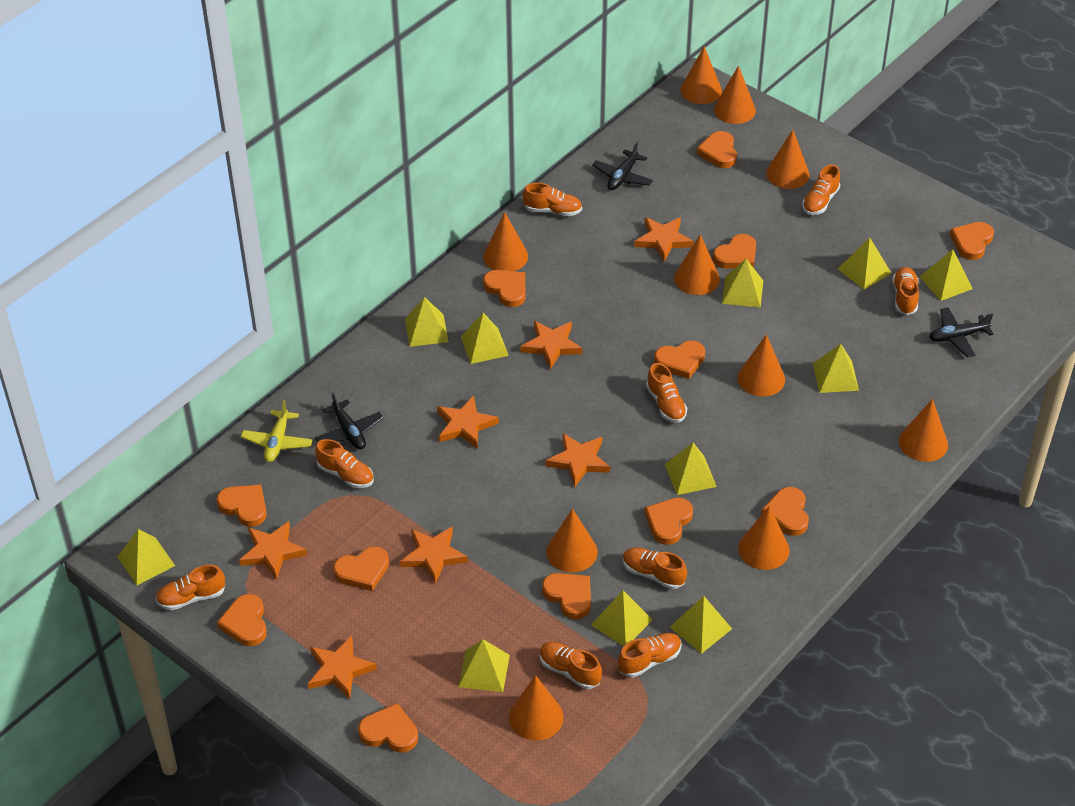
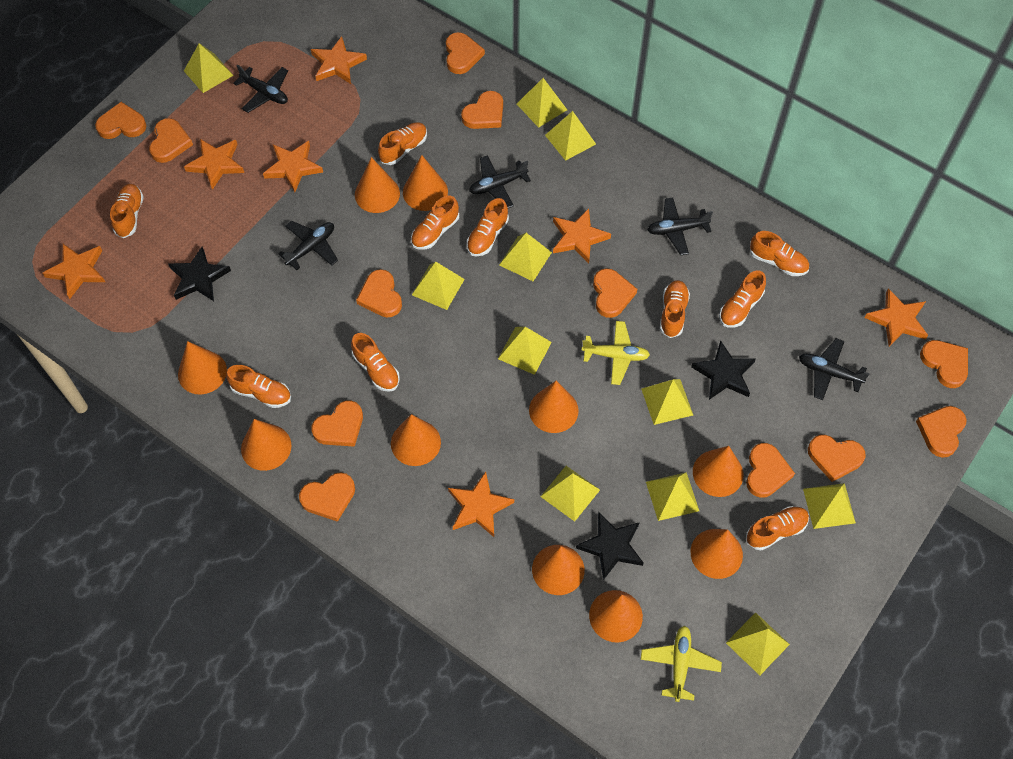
black plane: [315,393,383,449] [592,142,653,190] [929,307,994,357] = 3 -> [233,65,288,113] [278,221,338,270] [469,155,531,208] [647,198,713,255] [799,338,870,400] = 5
black star: none = 0 -> [168,247,231,301] [576,512,644,580] [691,340,756,400] = 3
orange shoe: [156,565,225,610] [315,439,374,488] [523,183,582,216] [539,642,602,689] [618,633,682,677] [623,548,687,589] [646,363,687,423] [802,164,840,215] [892,267,919,315] = 9 -> [110,184,144,238] [226,365,291,408] [351,333,400,392] [378,122,427,165] [411,196,459,250] [467,198,509,256] [660,280,690,338] [719,270,766,328] [746,506,809,551] [750,231,809,276] = 10
yellow plane: [241,400,313,462] = 1 -> [582,321,650,385] [641,626,722,702] = 2

